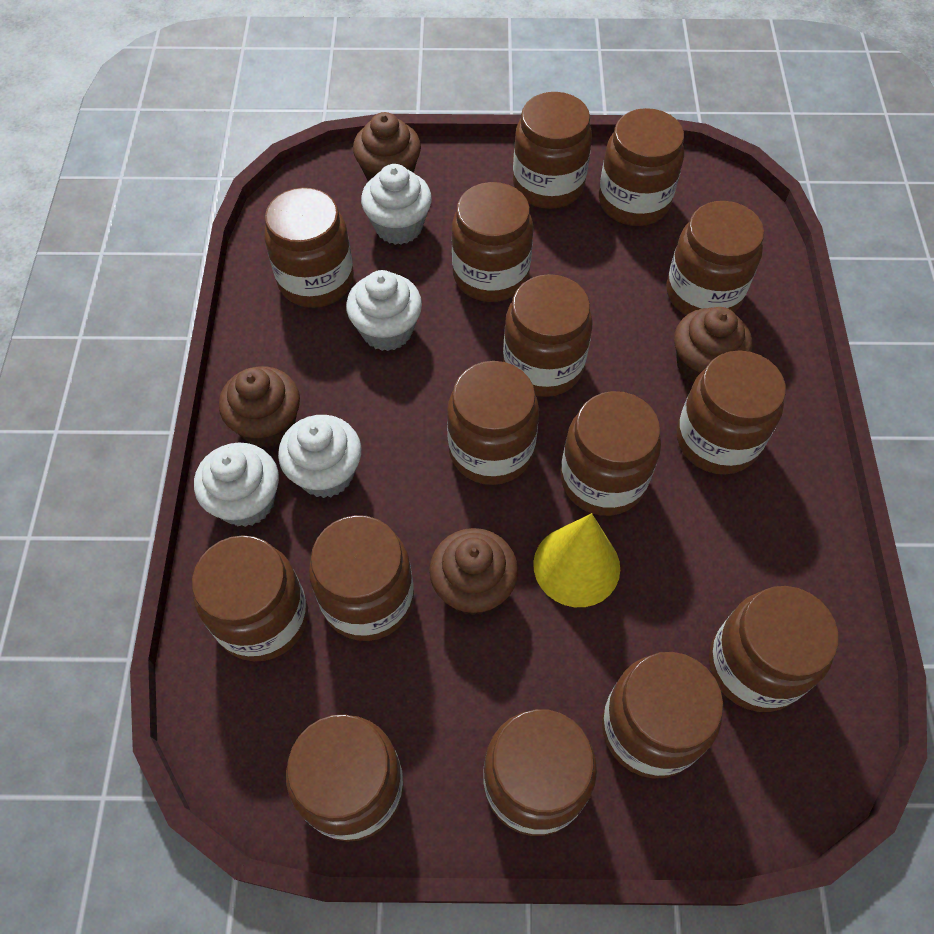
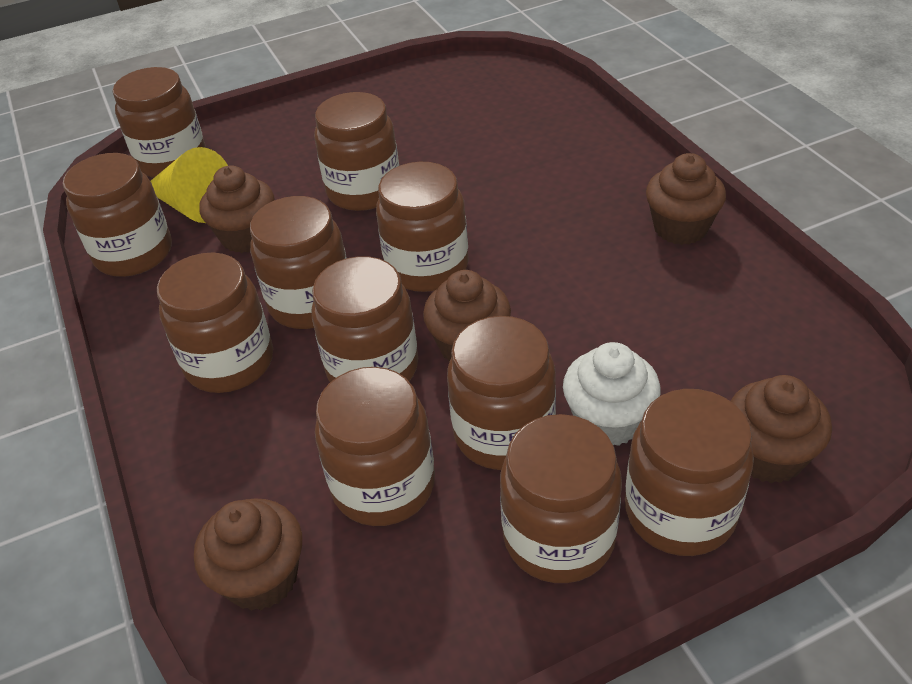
brown cupcake: [219,366,300,448] [353,112,421,182] [429,528,518,615] [674,307,752,384] = 4 -> [194,498,302,611] [199,165,274,253] [423,270,511,362] [646,153,726,245] [731,375,832,483] = 5
brown jar: [192,535,308,661] [264,188,354,308] [286,715,404,842] [309,515,414,641] [447,361,539,485] [452,182,533,302] [483,709,597,836] [503,274,592,397] [513,92,592,209] [561,391,661,516] [599,108,684,226] [602,652,723,778] [666,201,764,315] [677,350,786,474] [709,586,838,712] = 15 -> [63,153,172,277] [113,67,206,178] [157,253,273,393] [250,196,347,329] [311,256,418,382] [314,92,399,211] [315,367,435,526] [376,162,469,292] [447,316,556,470] [500,414,622,583] [625,389,754,556] = 11
white cupcake: [194,443,279,527] [278,415,361,498] [346,270,422,351] [361,164,432,245] = 4 -> [563,342,660,446] = 1

